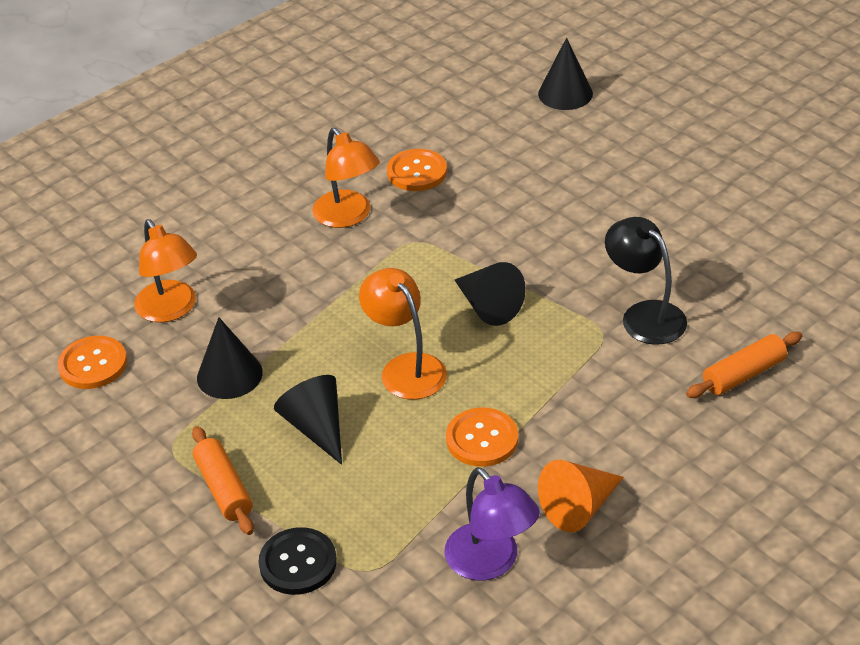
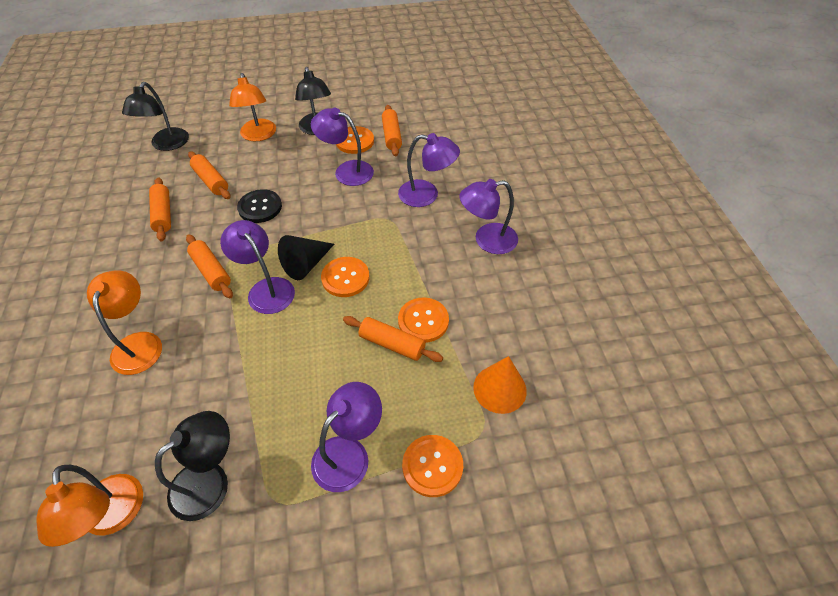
black cone: [197,317,263,399] [274,375,342,465] [455,262,526,326] [538,38,593,110] = 4 -> [278,235,334,280] = 1
black lamp: [605,217,687,345] = 1 -> [122,82,189,151] [155,411,230,521] [295,67,331,135] = 3
orange button: [58,336,127,389] [387,149,447,191] [446,408,518,467] = 3 -> [321,257,369,297] [336,126,374,154] [398,297,449,343] [402,435,463,497] = 4
orange rolling pin: [192,426,254,535] [686,332,802,398] = 2 -> [149,177,171,241] [186,234,233,299] [188,151,230,199] [343,316,443,362] [382,105,402,156] = 5
purple lamp: [444,467,540,580] = 1 -> [220,220,295,314] [311,108,374,186] [311,382,382,492] [398,133,460,207] [459,179,518,254] = 5

